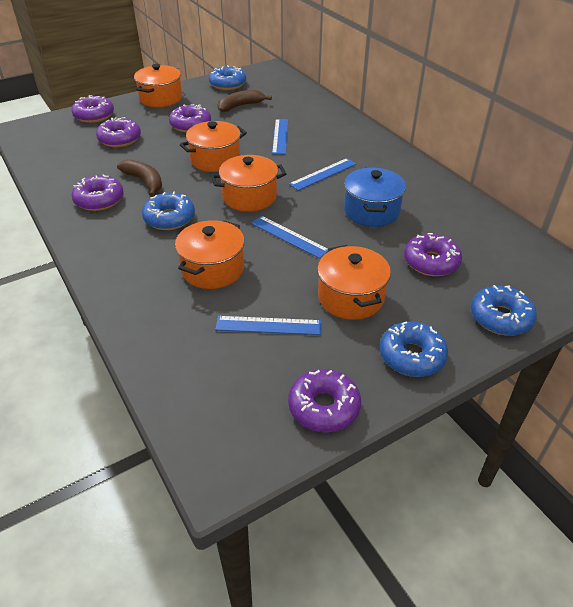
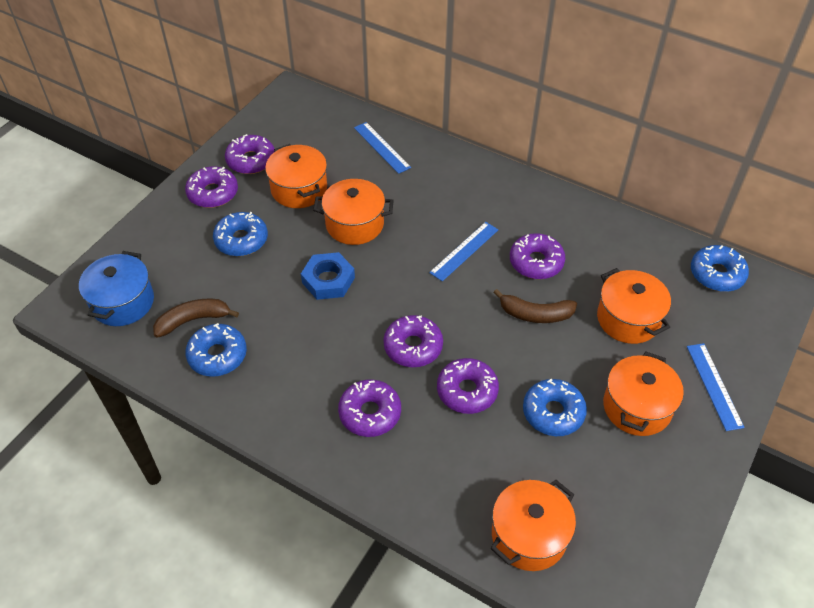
blue nut: none = 0 -> [301,252,355,300] = 1
blue ruler: [215,316,321,335] [251,216,328,259] [272,119,288,154] [289,158,356,191] = 4 -> [354,122,411,174] [429,222,498,281] [687,343,744,431] = 3

